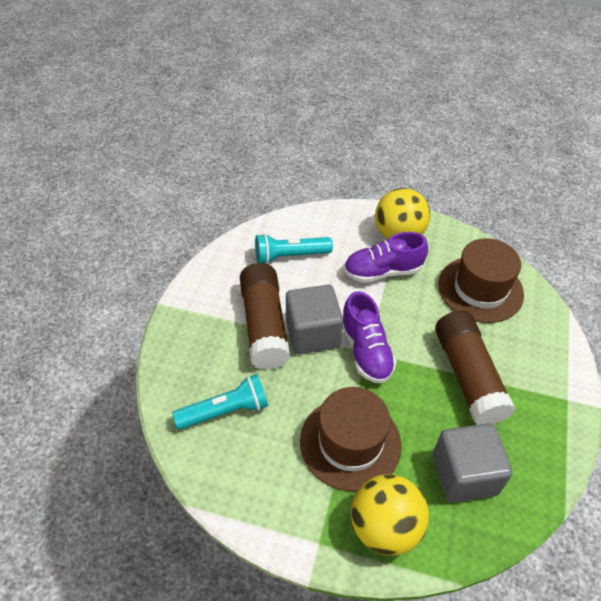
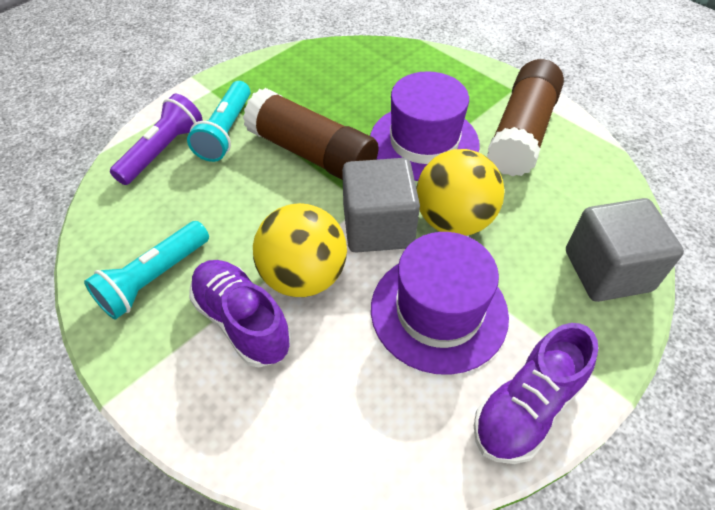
brown hat: [300,387,401,492] [438,238,524,323] = 2 -> none = 0
purple flashlight: none = 0 -> [110,94,202,185] = 1
purple hat: none = 0 -> [370,71,480,181] [371,232,509,375] = 2

